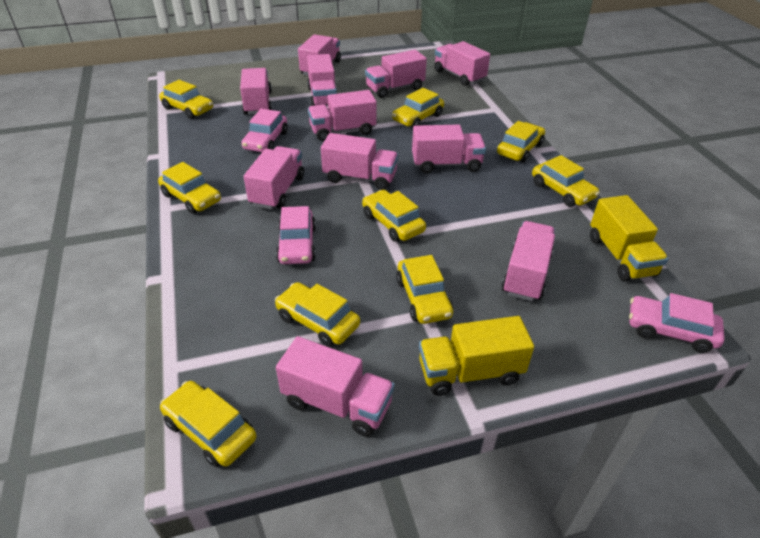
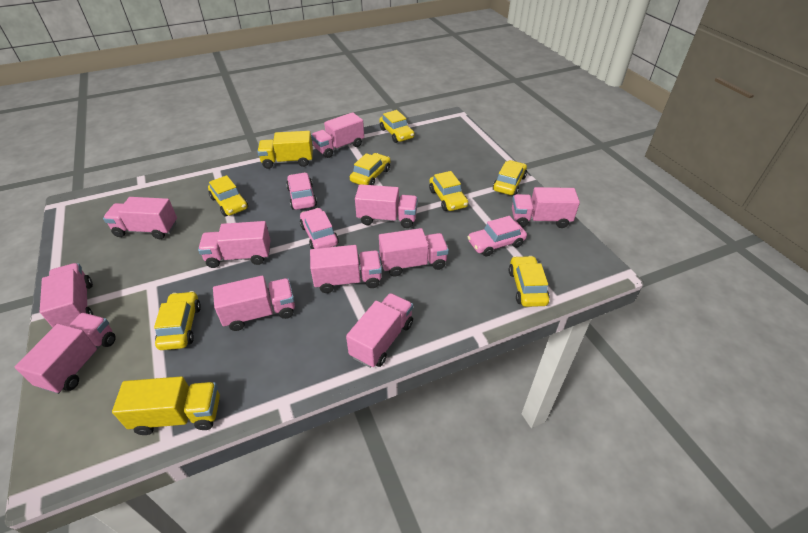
yellow car: [158,162,221,214] [159,80,213,119] [160,381,256,467] [275,282,360,347] [362,190,426,242] [392,88,444,128] [396,255,453,324] [497,121,545,163] [532,155,600,207] = 9 -> [154,291,201,350] [208,175,248,216] [350,153,391,185] [379,110,414,143] [429,171,468,211] [493,160,527,195] [509,256,550,307] = 7

